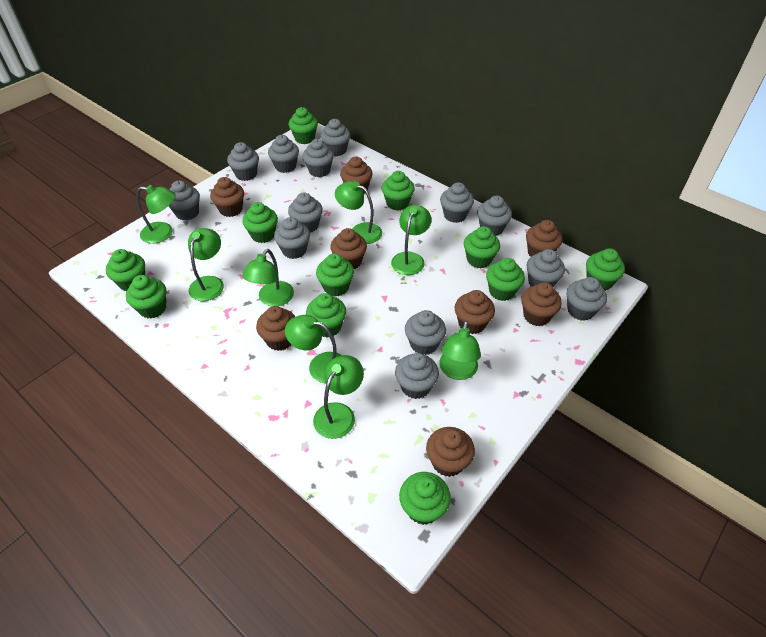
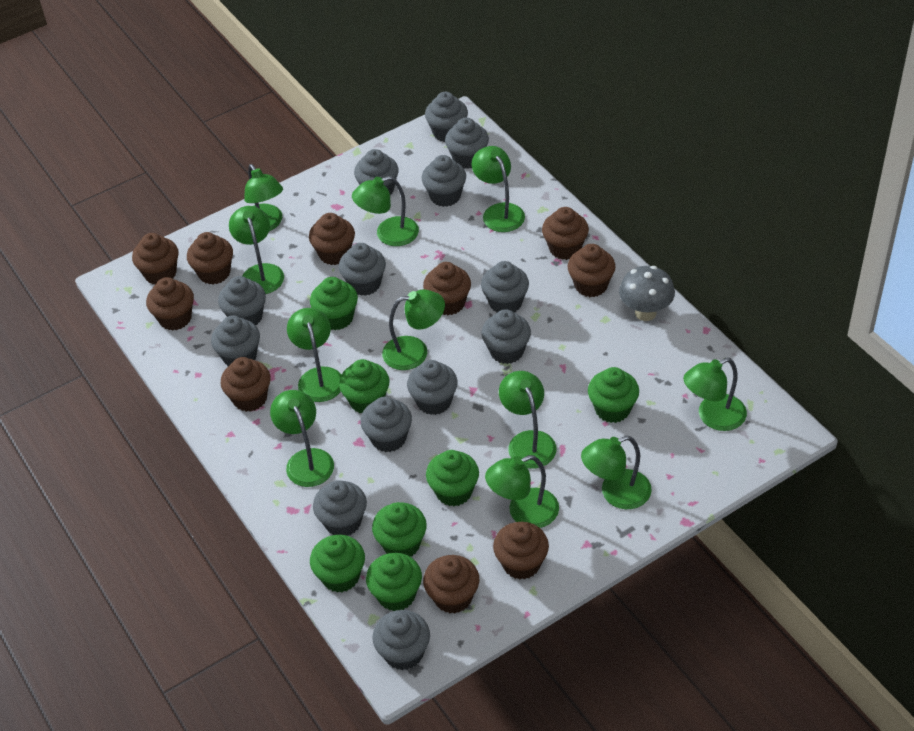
brown cupcake: [210,177,244,217] [256,306,295,351] [330,228,367,269] [340,157,373,194] [426,427,475,477] [455,290,495,334] [521,282,562,326] [526,220,563,257] = 8 -> [132,233,179,285] [146,277,194,331] [187,232,233,284] [220,357,271,412] [309,213,355,265] [423,262,471,315] [423,555,479,614] [493,522,549,580] [542,207,589,260] [567,244,616,297] = 10
green cupcake: [106,249,145,291] [126,275,167,318] [242,202,278,243] [289,107,318,144] [306,293,346,338] [316,254,354,297] [382,171,415,211] [399,472,451,525] [464,226,500,268] [486,258,525,301] [586,248,625,291] = 11 -> [310,277,358,330] [310,535,365,592] [339,359,389,413] [366,553,422,611] [372,502,427,556] [426,450,479,506] [588,367,639,423] = 7
green lamp: [136,185,176,244] [188,228,224,301] [242,249,294,306] [285,315,340,383] [313,355,364,439] [335,181,382,244] [391,205,431,275] [440,321,481,380] = 8 -> [229,206,284,294] [244,164,283,231] [270,390,334,487] [287,308,341,402] [352,176,419,246] [382,289,445,370] [472,146,525,232] [485,455,559,528] [499,371,556,469] [581,436,652,509] [683,358,747,431] = 11
grey mushroom: none = 0 -> [619,266,675,321] = 1

